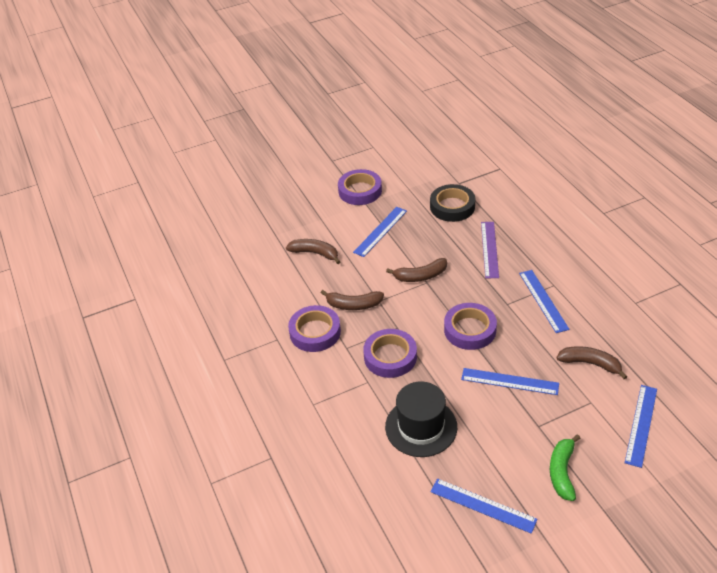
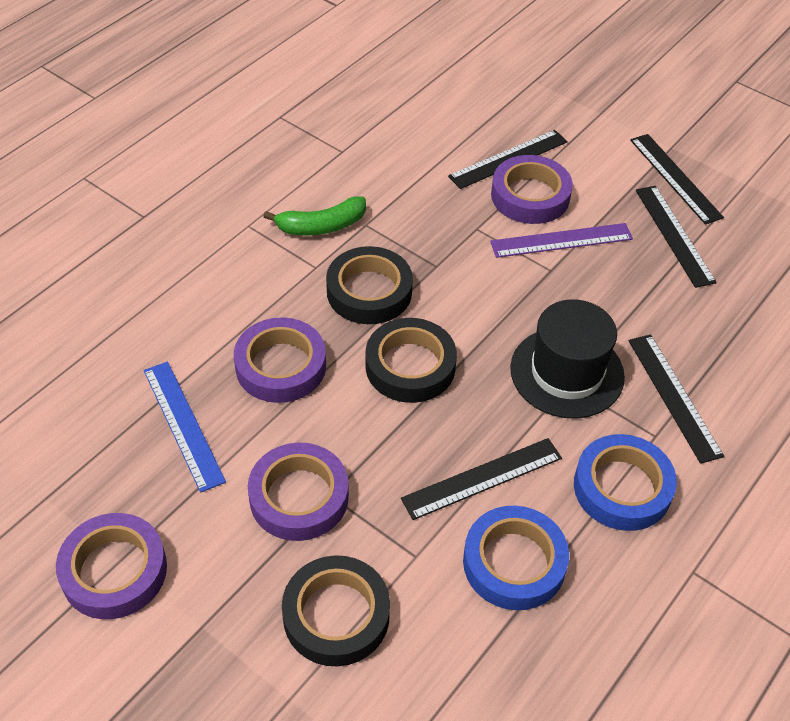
black ruler: none = 0 -> [401,438,562,520] [448,130,568,189] [629,334,724,464] [630,134,724,225] [636,186,717,288] = 5
black tape: [430,184,475,222] = 1 -> [282,555,390,667] [326,246,413,324] [366,318,457,403] = 3
blue ruler: [353,207,407,257] [431,478,538,534] [461,368,559,395] [519,270,570,333] [625,385,657,468] = 5 -> [144,361,226,493] = 1
blue tape: none = 0 -> [463,506,569,610] [574,434,677,531] = 2
brown banana: [286,239,340,264] [321,290,384,310] [386,258,447,282] [556,346,627,379] = 4 -> none = 0

